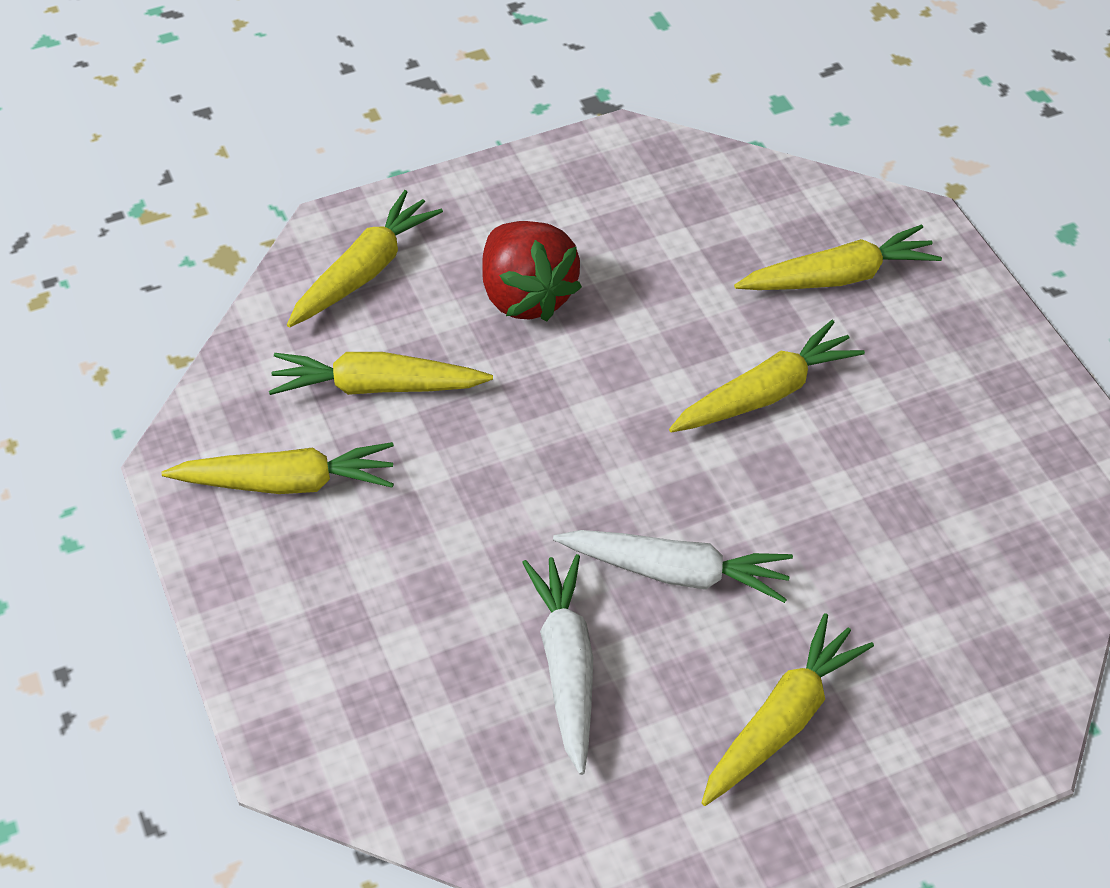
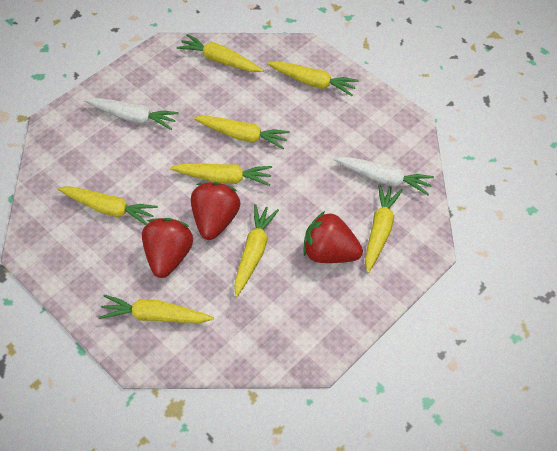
red strawberry: [483,221,582,321] = 1 -> [142,218,193,278] [191,182,241,240] [304,211,363,263] = 3
yellow carrot: [162,442,394,494] [269,352,493,395] [287,190,443,327] [669,320,865,433] [701,613,874,806] [734,224,942,290] = 6 -> [57,186,158,225] [98,295,214,323] [170,163,272,186] [177,34,264,72] [193,116,290,149] [234,204,279,297] [267,61,359,96] [365,184,403,273] = 8

